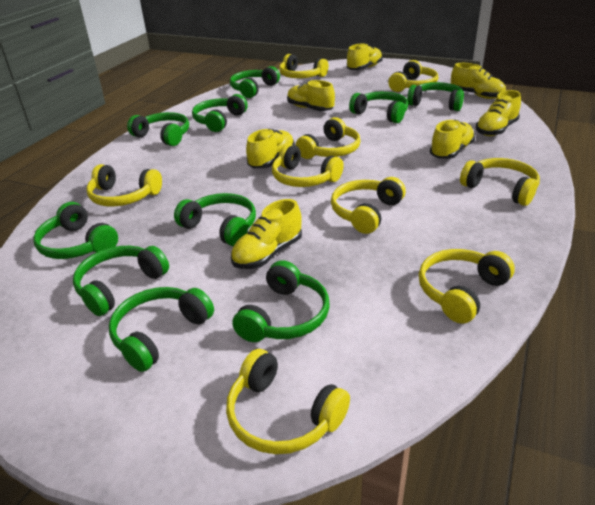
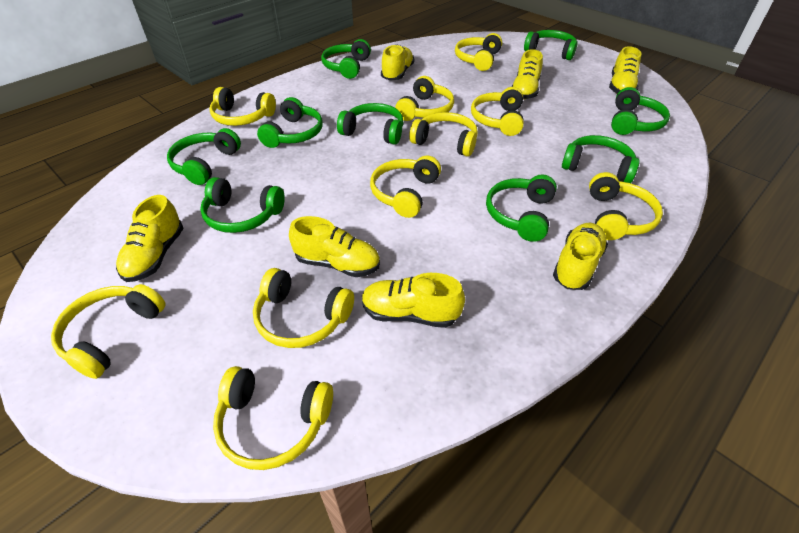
green headphones: [33,202,118,259] [73,246,169,316] [109,287,214,372] [127,112,189,146] [174,193,256,246] [192,94,248,132] [230,66,280,98] [232,260,330,342] [349,92,408,123] [407,82,464,111] = 10 -> [167,128,241,185] [200,177,285,233] [257,97,323,148] [321,39,371,79] [337,103,403,145] [486,175,557,242] [524,30,578,60] [562,135,640,183] [611,87,670,135] = 9
yellow headphones: [86,164,162,207] [226,349,350,454] [272,144,344,187] [279,54,328,78] [296,117,361,159] [331,177,406,234] [388,60,438,92] [419,249,515,324] [460,158,540,206] = 9 -> [51,284,166,379] [209,87,276,126] [213,366,333,470] [253,268,354,348] [370,155,441,218] [395,76,454,121] [409,112,478,157] [455,33,502,71] [471,87,524,136] [589,172,663,240] = 10

